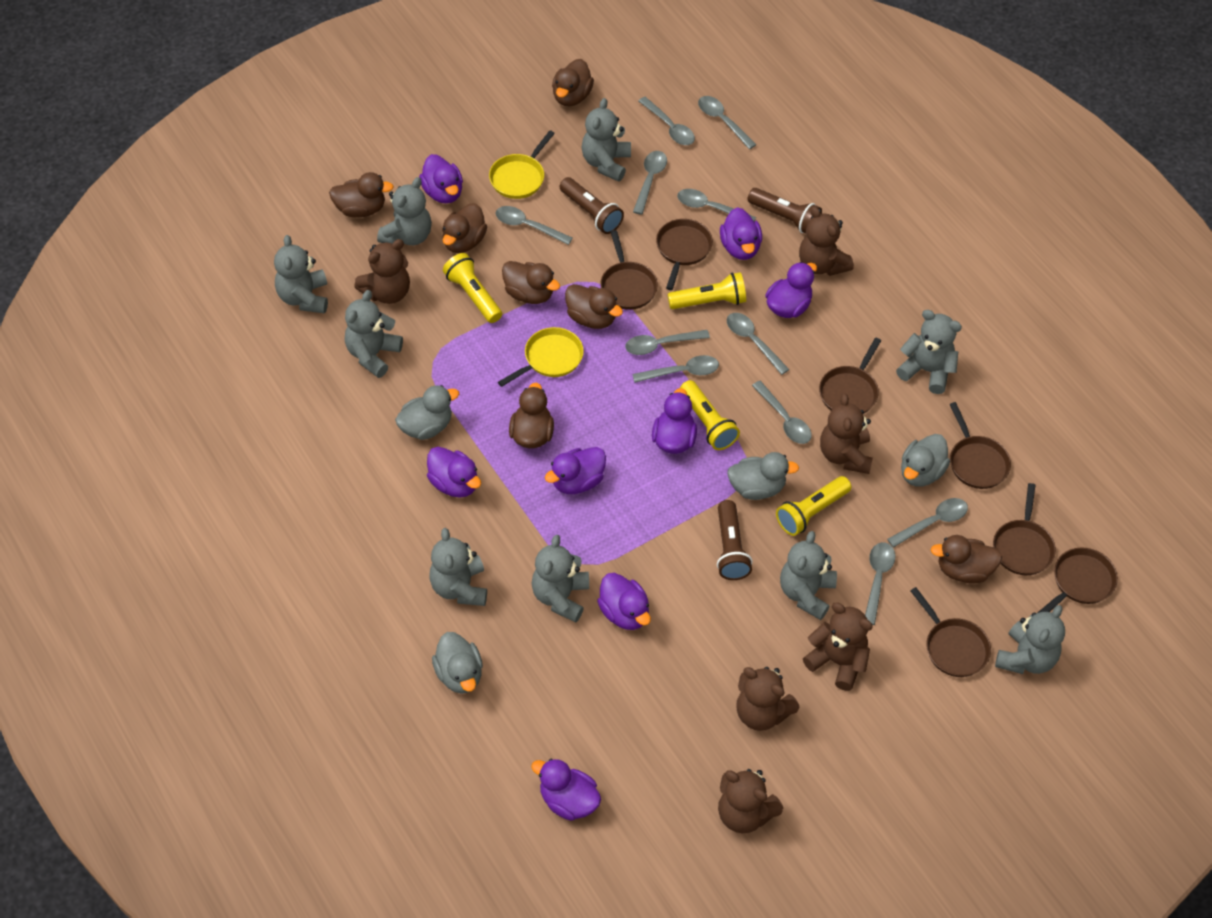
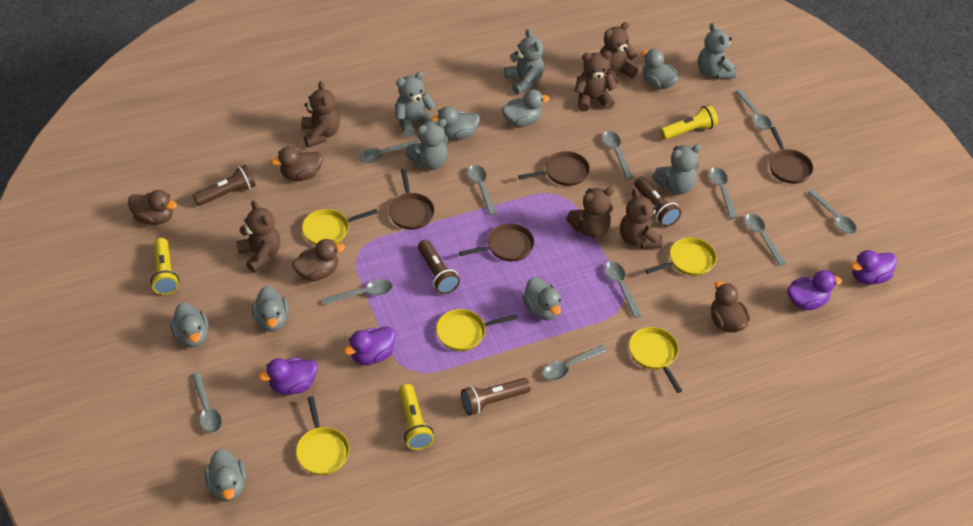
brown duck: [329,172,394,218] [442,203,487,253] [502,261,560,304] [509,383,554,448] [552,59,594,107] [565,284,623,329] [931,535,1002,584] = 7 -> [128,190,177,225] [271,147,323,181] [292,239,345,281] [711,281,750,333] = 4
brown flashlight: [560,177,624,234] [717,500,752,580] [748,188,822,233] = 3 -> [193,164,256,206] [418,240,460,294] [461,378,531,415] [634,177,681,227] = 4
brown pan: [600,230,658,310] [656,219,713,290] [819,338,881,414] [911,587,991,677] [949,402,1011,489] [993,483,1056,575] [1037,547,1118,613] = 7 -> [389,169,435,230] [459,223,534,261] [518,151,590,186] [769,127,813,184] = 4
grey duck: [395,385,459,440] [432,632,483,694] [727,452,799,500] [901,434,950,487] = 4 -> [170,302,209,348] [205,449,246,501] [252,286,289,332] [431,106,480,140] [502,89,550,127] [523,277,561,320] [641,49,679,90] = 7
grey teddy bear: [274,235,328,313] [345,290,403,378] [377,177,432,245] [429,528,487,606] [532,535,589,623] [581,98,631,182] [780,531,837,620] [896,310,962,394] [995,605,1065,674] = 9 -> [395,71,436,137] [406,119,448,170] [505,29,544,94] [652,144,702,195] [698,23,736,79] = 5
purple duck: [419,154,463,203] [427,447,481,498] [531,759,601,821] [545,447,606,494] [597,573,651,630] [652,388,697,454] [720,207,762,260] [765,262,817,318] = 8 -> [259,358,317,395] [344,326,395,365] [787,270,842,310] [851,250,897,285] = 4
yellow flashlight: [443,253,502,323] [668,272,746,309] [680,380,740,450] [776,476,851,536] = 4 -> [151,238,179,295] [399,384,434,450] [660,105,718,140] = 3
yellow pan: [489,130,555,199] [498,327,584,387] = 2 -> [296,396,350,475] [302,209,378,245] [436,309,517,351] [629,327,682,393] [645,237,717,276] = 5

